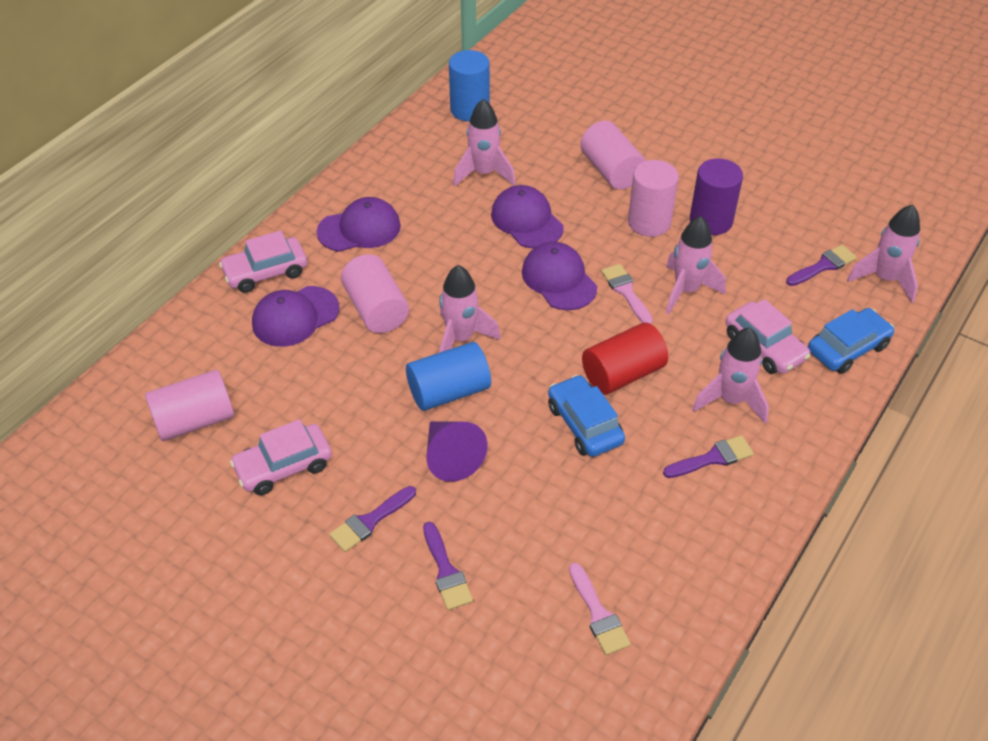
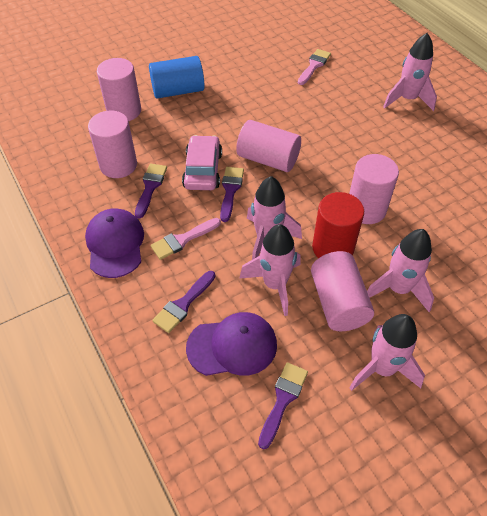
blue car: [548,375,625,457] [808,308,894,374] = 2 -> none = 0
blue cylinder: [406,342,491,411] [449,50,490,122] = 2 -> [149,56,204,98] = 1
pink car: [219,230,307,293] [230,419,332,495] [726,299,811,374] = 3 -> [182,135,222,190] = 1
pink cylinder: [145,370,234,441] [341,254,409,333] [580,120,646,190] [628,160,679,237] = 4 -> [88,111,137,178] [97,58,141,121] [236,120,301,172] [311,251,374,331] [349,154,399,224] = 5
purple cap: [252,286,339,347] [317,197,401,252] [491,185,564,248] [522,242,597,310] = 4 -> [85,208,144,278] [186,312,277,376] = 2
purple cone: [427,422,488,482] = 1 -> none = 0
purple cylinder: [690,158,743,235] = 1 -> none = 0

